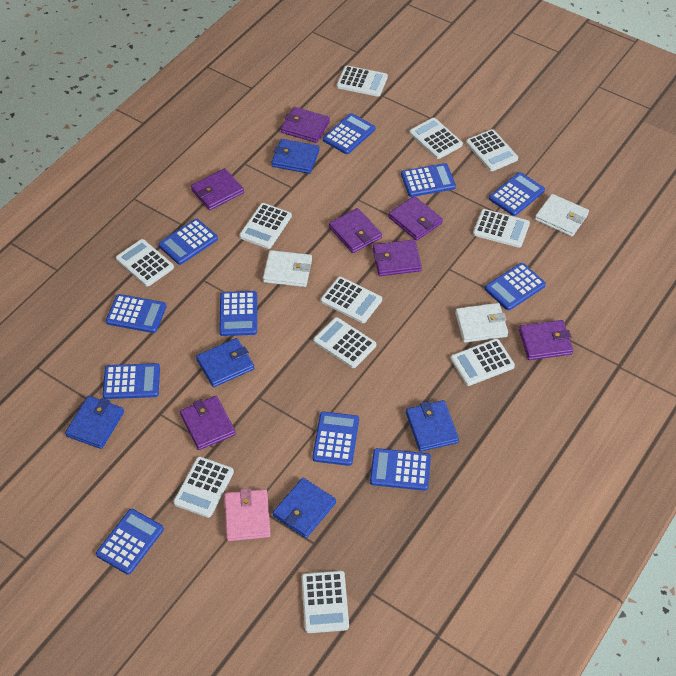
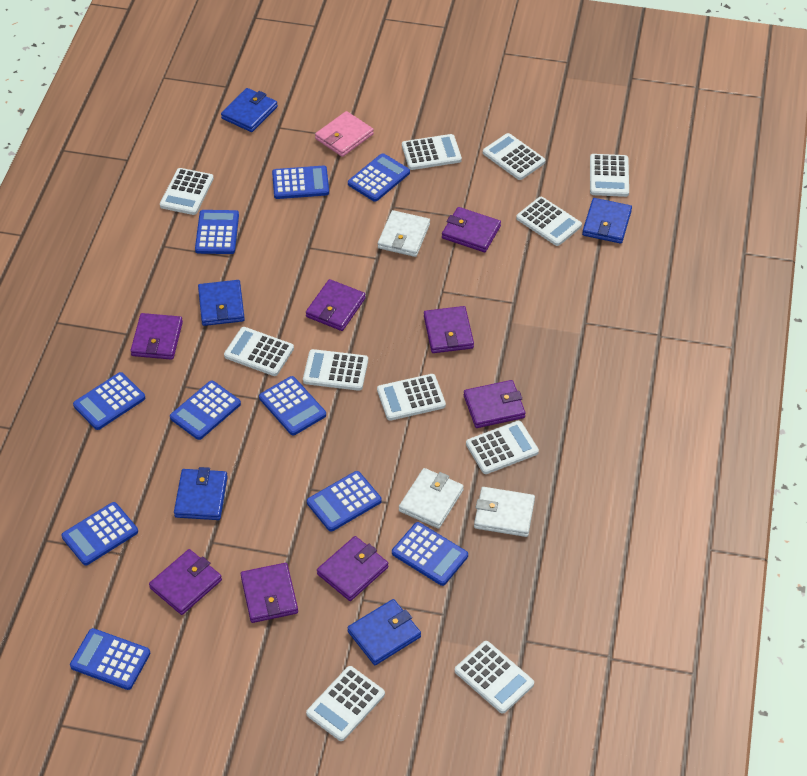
blue calculator: [96,509,164,575] [103,363,160,399] [106,294,166,333] [159,219,218,265] [219,291,257,336] [312,412,359,466] [323,113,375,154] [370,448,431,491] [401,163,456,197] [485,263,546,310] [489,172,545,216] = 11 -> [61,502,138,566] [70,628,150,690] [73,372,145,430] [170,381,241,440] [195,210,239,254] [259,376,326,435] [272,166,329,199] [307,471,382,532] [348,153,410,202] [392,522,468,586] = 10
purple wallet: [180,396,236,450] [191,168,244,210] [281,107,330,143] [329,208,382,253] [373,239,422,276] [388,196,443,241] [519,320,573,360] = 7 -> [130,313,183,360] [149,549,222,615] [241,563,298,623] [306,279,366,331] [317,536,388,601] [424,306,474,353] [442,207,501,252] [464,380,526,428] = 8

